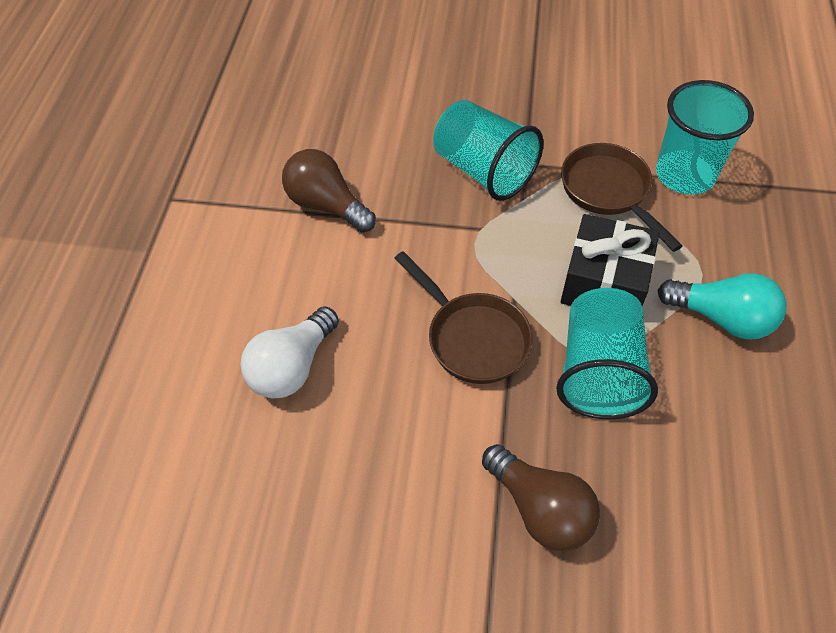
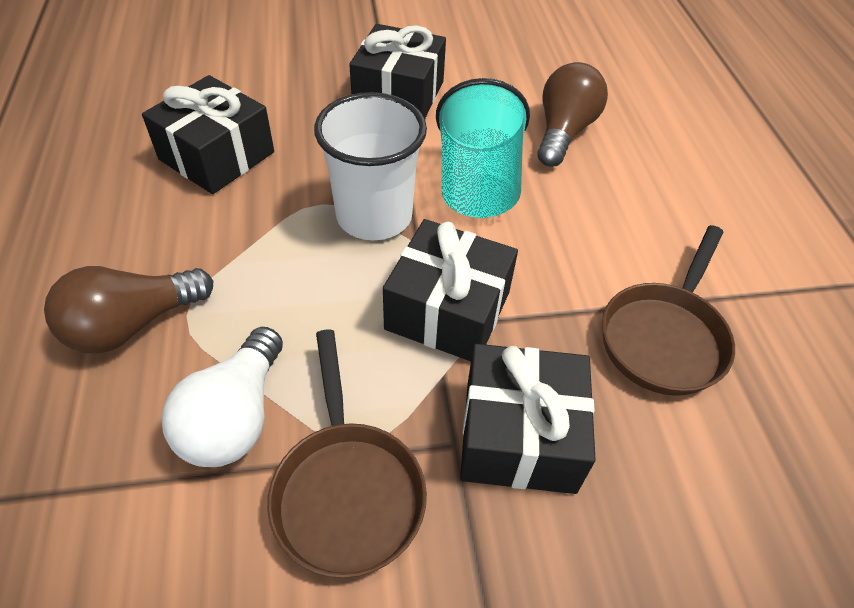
black gift: [560,214,660,306] = 1 -> [142,75,274,194] [349,24,446,118] [383,219,518,361] [460,344,596,494] = 4
turquoise cup: [433,100,543,201] [556,288,658,419] [656,80,754,195] = 3 -> [436,78,530,218] = 1
turquoise light bulb: [657,273,787,340] = 1 -> none = 0
white cup: none = 0 -> [314,92,427,240] = 1

